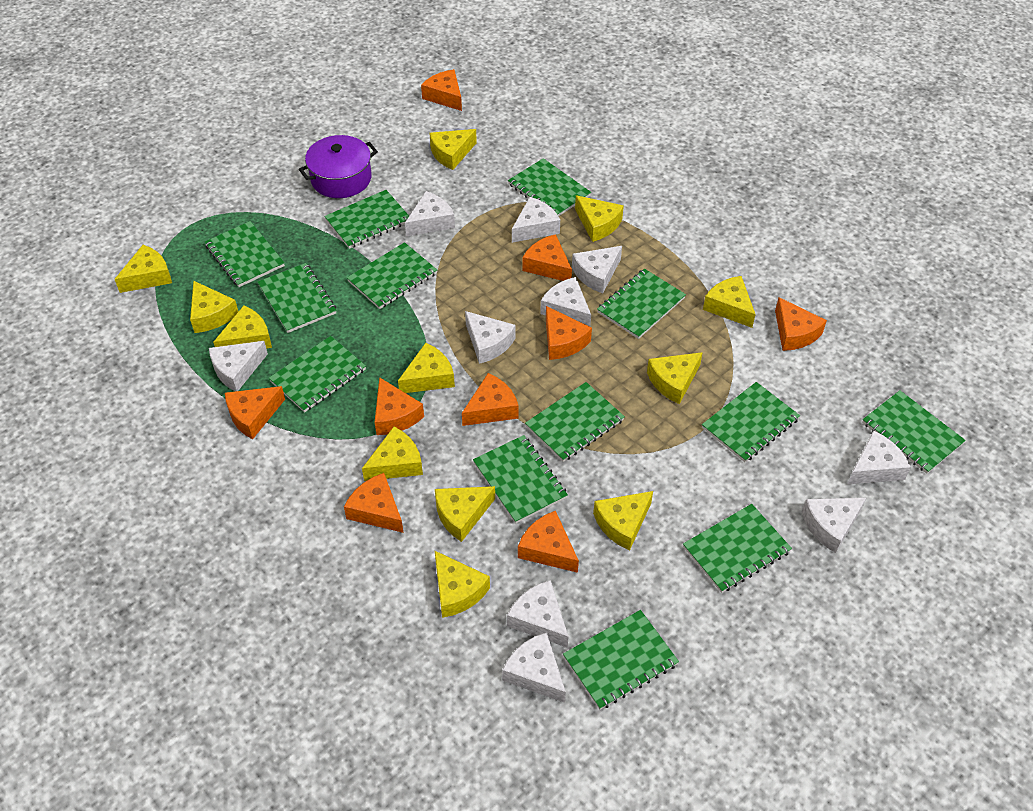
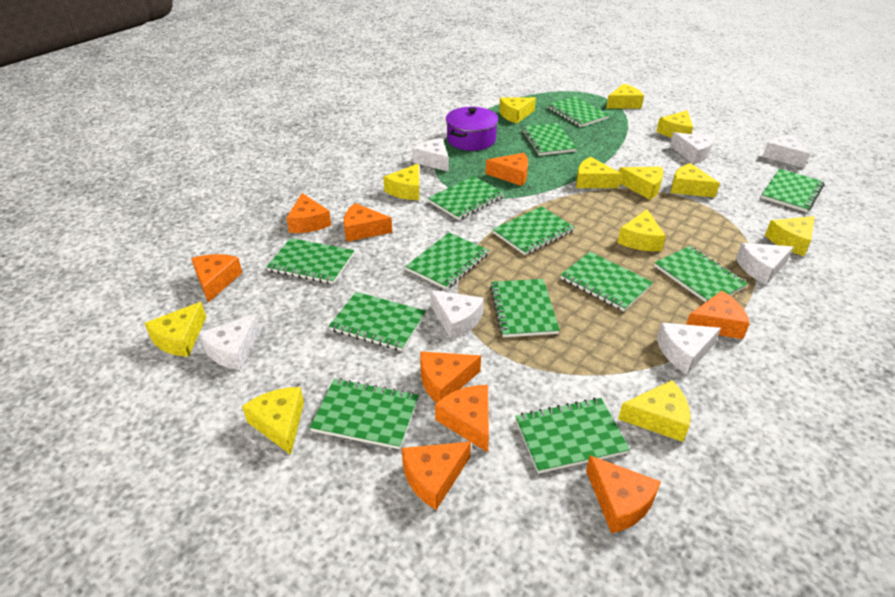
white cheese: [209,341,268,391] [405,191,455,237] [465,311,516,364] [502,632,566,703] [507,580,569,648] [512,197,560,243] [540,277,591,327] [572,246,622,293] [802,498,866,553] [848,430,911,484] = 10 -> [199,314,260,370] [412,138,449,172] [430,290,484,340] [657,323,721,374] [670,132,714,164] [736,243,793,285] [762,135,810,168] = 7

